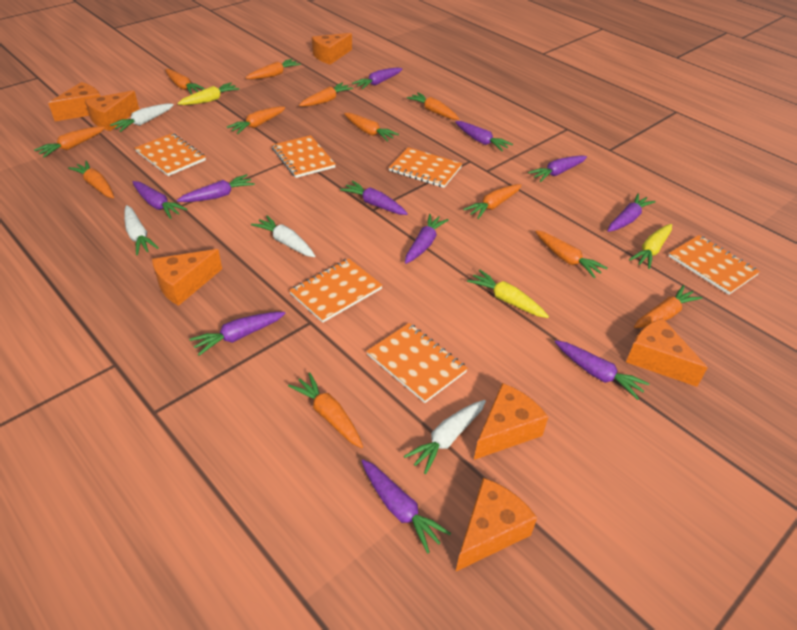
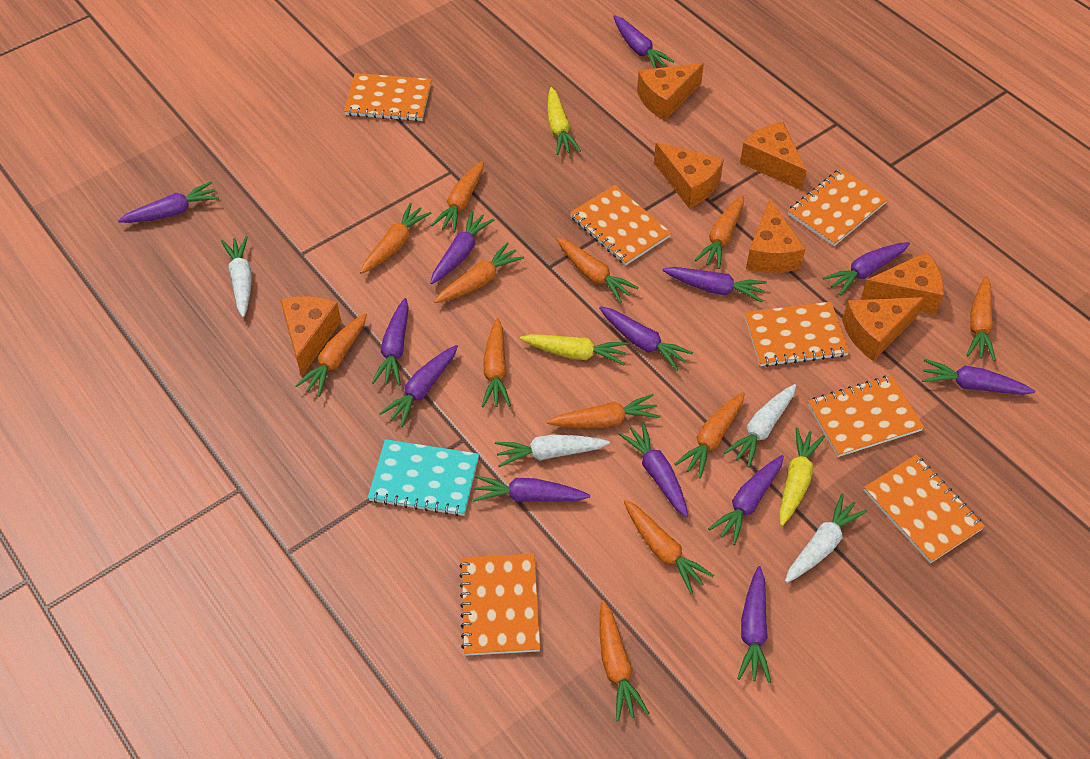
orange notebook: [135,133,206,176] [272,135,336,178] [289,258,383,323] [367,323,468,403] [389,147,462,188] [669,235,760,295] = 6 -> [344,73,432,121] [459,554,540,656] [570,185,671,265] [744,302,849,367] [788,168,888,246] [808,375,924,457] [864,455,985,563] = 7
purple carrot: [133,181,187,219] [177,174,255,202] [189,312,285,356] [340,181,408,215] [352,67,402,89] [362,459,451,554] [405,214,449,264] [455,121,513,151] [528,155,587,182] [555,340,650,400] [608,194,656,232] = 11 -> [118,182,219,223] [372,298,409,386] [379,345,458,427] [430,210,494,284] [473,475,590,502] [599,306,693,371] [613,15,674,69] [618,422,688,518] [662,267,767,302] [708,455,784,545] [737,566,771,683] [823,242,910,296] [922,359,1035,395] = 13
turquoise notebook: none = 0 -> [368,439,479,516] = 1

